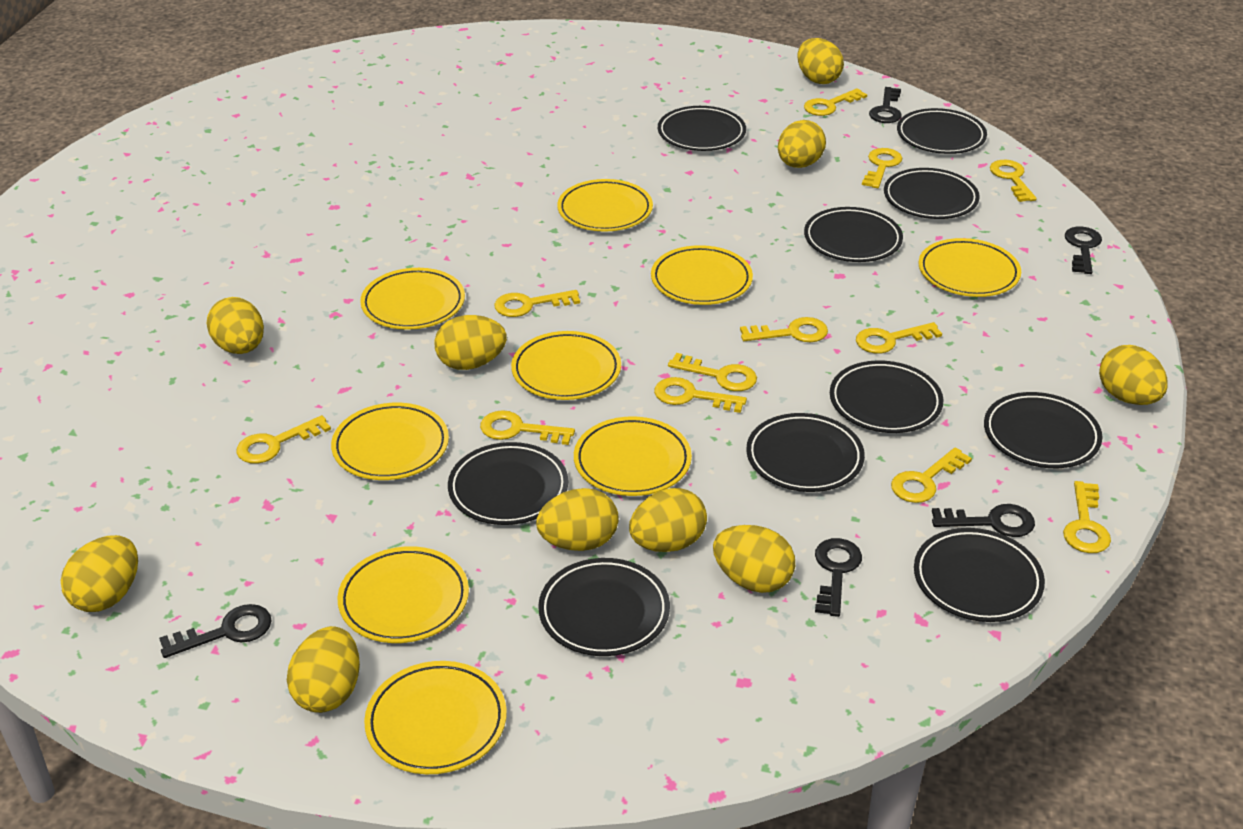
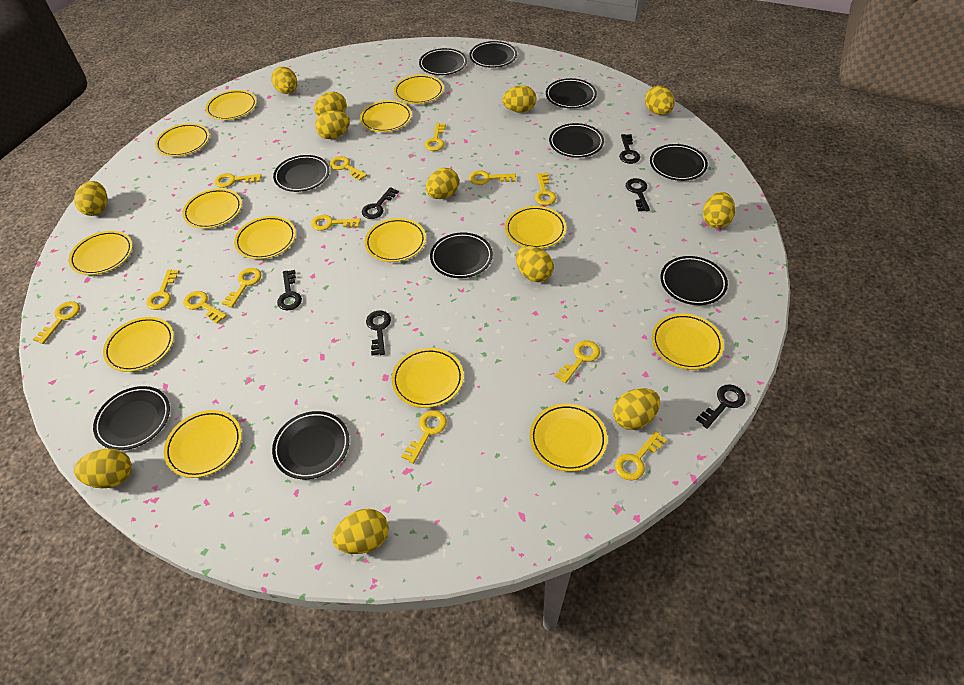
black key: [159,604,272,658] [815,538,862,617] [869,87,902,123] [932,504,1035,537] [1065,226,1102,274] = 5 -> [277,270,302,310] [362,187,399,219] [366,311,391,355] [619,134,640,164] [626,178,650,212] [696,384,746,429] = 6
yellow egg: [61,535,138,612] [207,297,264,354] [287,626,360,713] [434,315,507,370] [536,488,619,551] [629,488,707,552] [713,525,795,593] [778,120,826,168] [798,38,844,84] [1099,345,1168,405] = 10 -> [74,181,108,216] [74,449,132,488] [271,66,297,94] [314,92,347,116] [315,111,350,139] [332,509,389,554] [426,168,459,199] [502,85,536,113] [516,246,554,282] [613,388,660,430] [645,86,675,115] [703,192,735,228] = 12
yellow key: [236,415,331,464] [480,410,575,445] [494,290,580,317] [654,377,747,413] [668,353,757,391] [740,317,828,342] [804,88,867,116] [856,322,942,354] [862,148,902,188] [891,447,972,503] [990,160,1037,202] [1063,481,1111,553] = 12 -> [33,301,80,344] [146,269,179,310] [183,291,227,323] [215,173,262,188] [222,268,262,308] [311,215,361,231] [330,156,367,181] [401,410,447,464] [425,123,446,151] [469,170,516,185] [535,173,556,205] [555,340,600,383] [615,431,667,481] = 13
yellow plate: [331,403,449,480] [337,546,469,643] [360,268,465,330] [364,661,507,774] [511,331,621,400] [557,179,653,231] [574,416,692,496] [651,245,753,305] [919,238,1021,297] = 9 -> [69,231,133,275] [103,317,174,372] [155,123,209,157] [164,410,242,478] [182,189,242,229] [205,90,257,120] [234,216,296,259] [360,100,412,132] [365,218,426,262] [392,348,464,408] [394,75,444,104] [505,206,566,249] [530,404,607,472] [652,313,724,370] = 14

